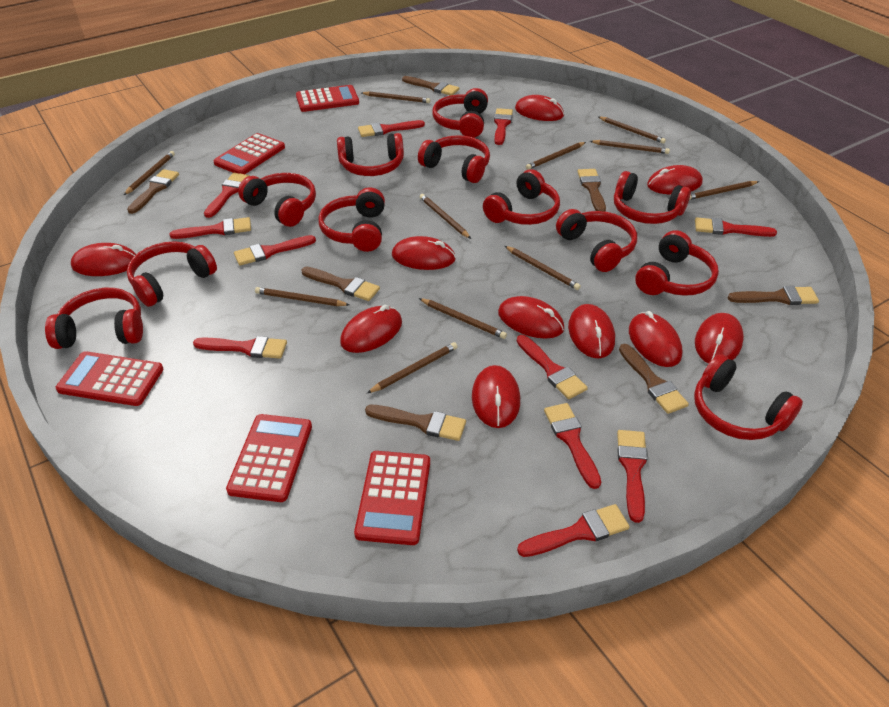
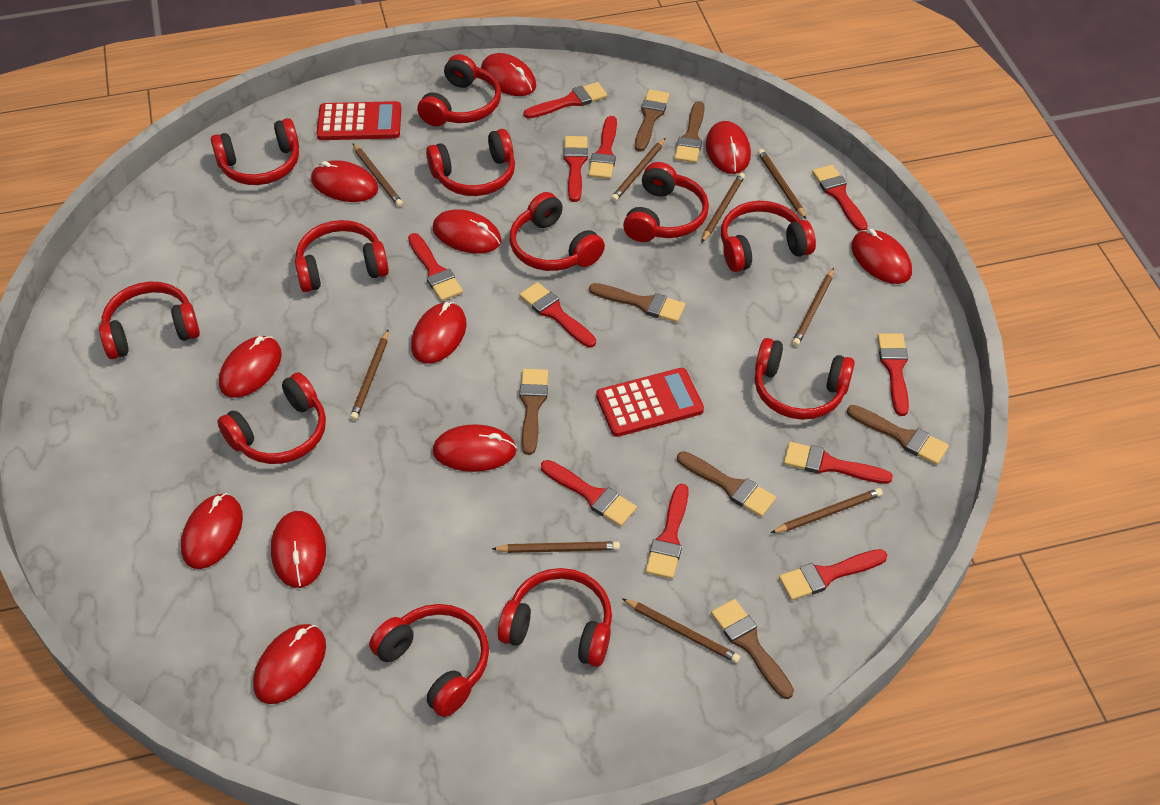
brown pencil: [124,151,175,195] [255,287,350,306] [362,91,430,103] [367,342,457,393] [419,298,507,339] [420,194,471,239] [505,246,581,290] [526,142,586,170] [590,140,670,154] [599,117,666,144] [689,181,759,200] = 11 -> [350,330,389,420] [353,143,403,207] [492,541,620,553] [611,138,665,201] [622,598,740,663] [702,173,745,242] [758,149,806,219] [771,488,883,533] [792,268,834,346] = 9
red calculator: [56,351,164,406] [213,133,285,174] [226,414,312,502] [296,85,359,112] [354,451,430,545] = 5 -> [317,101,401,140] [596,368,704,437] = 2
red mouse: [71,243,136,276] [340,305,402,353] [392,236,456,270] [472,365,520,428] [498,296,565,339] [515,95,564,121] [568,304,615,358] [629,311,683,367] [647,165,703,194] [695,313,744,363] = 10 -> [181,493,243,569] [219,336,282,398] [253,624,326,704] [271,511,326,588] [311,160,378,202] [411,302,466,364] [433,209,501,254] [433,424,517,472] [481,53,536,96] [706,121,751,174] [851,229,912,284] = 11

